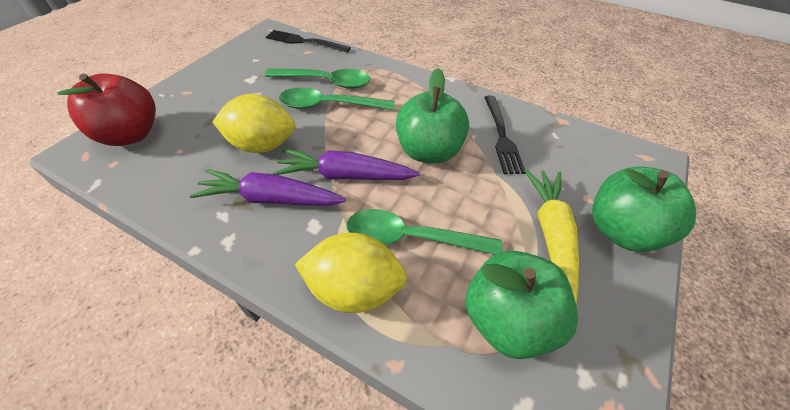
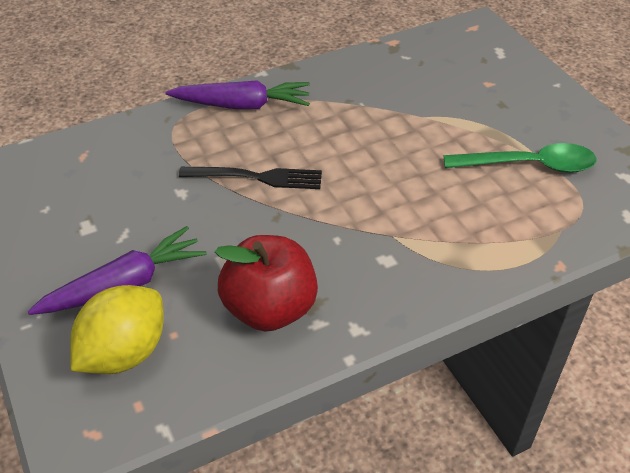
black fork: [266,30,351,53] [484,96,525,174] = 2 -> [179,167,322,189] = 1
green apple: [396,68,469,163] [465,251,578,359] [592,166,696,252] = 3 -> none = 0
green spoon: [265,68,370,89] [279,87,395,110] [347,209,503,255] = 3 -> [444,143,596,173] = 1
yellow carrot: [525,169,579,302] = 1 -> none = 0
yellow lemon: [213,94,295,153] [295,233,407,313] = 2 -> [70,285,164,374] = 1

